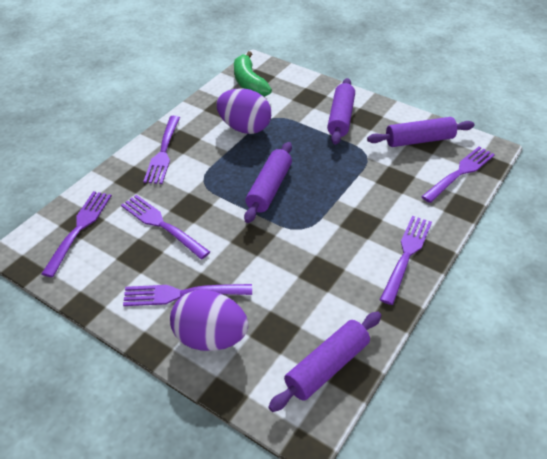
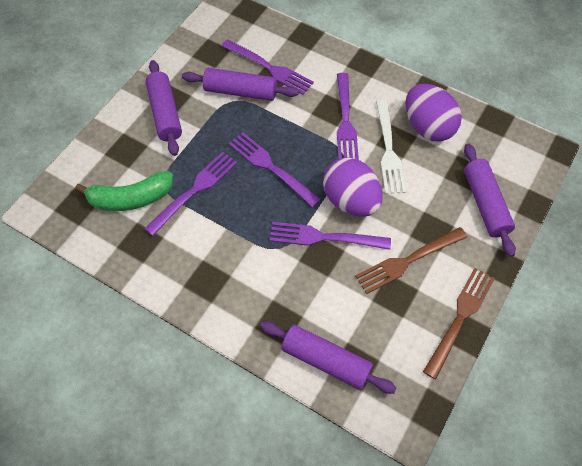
brown fork: none = 0 -> [355,227,467,294] [423,268,495,379] = 2
purple fork: [41,191,112,277] [121,195,210,259] [123,284,252,306] [143,116,180,184] [380,216,432,305] [421,146,495,203] = 6 -> [144,152,237,236] [221,39,314,95] [229,132,321,208] [269,222,391,250] [337,73,359,160] = 5
white fork: none = 0 -> [376,100,406,194] = 1

